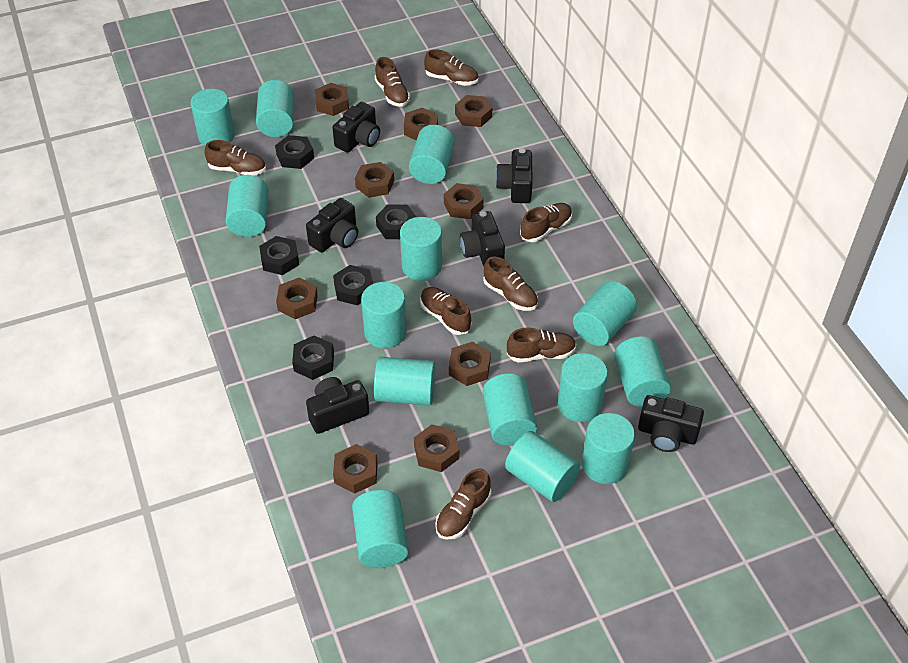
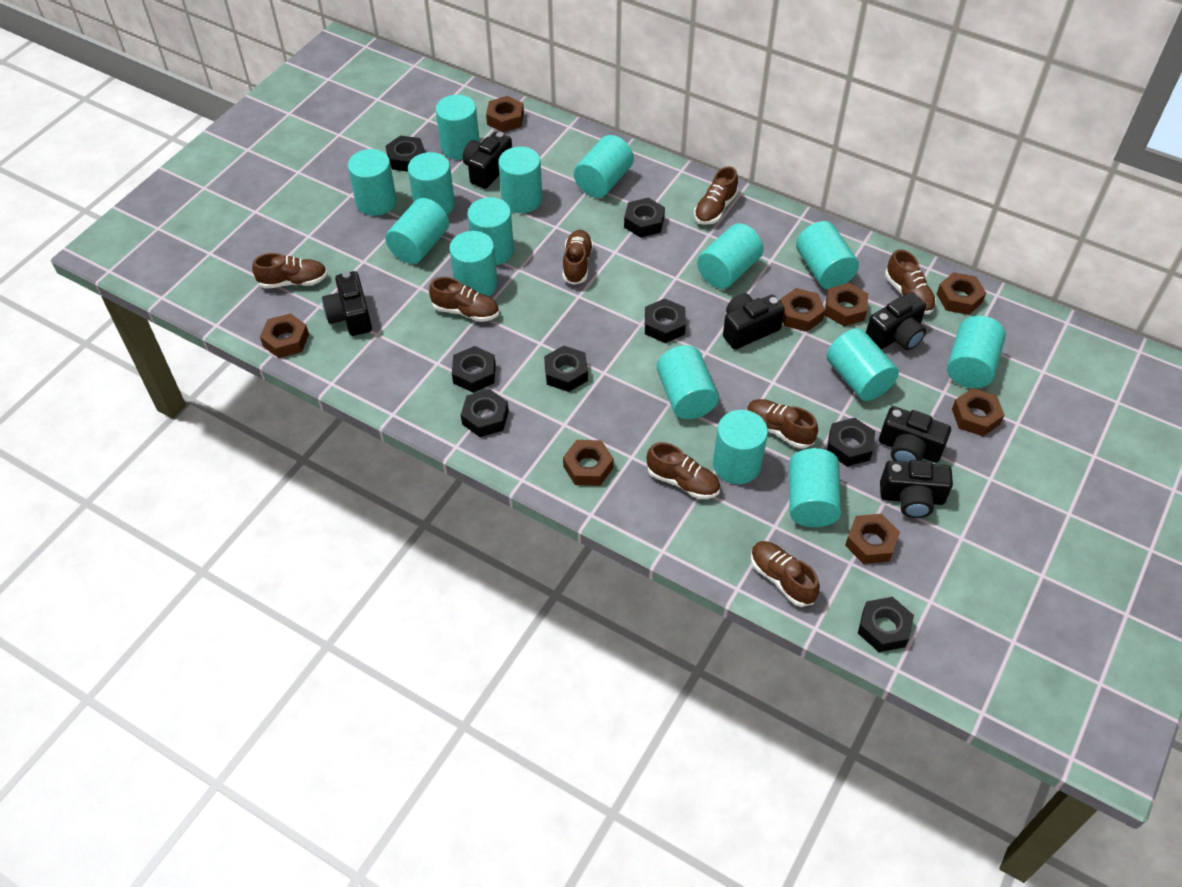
black nut: [259,236,299,275] [275,135,314,169] [292,336,334,380] [333,265,373,305] [376,204,416,239] = 5 -> [386,135,425,172] [452,346,496,393] [461,389,509,437] [544,346,588,392] [624,198,665,238] [645,299,686,343] [827,418,875,466] [858,597,914,652] = 8
brown nut: [276,278,318,319] [315,83,349,116] [333,444,378,494] [355,162,394,198] [404,108,438,141] [414,424,459,472] [444,183,484,219] [449,342,491,386] [455,95,492,127] = 9 -> [260,313,309,358] [486,96,524,132] [563,440,614,486] [780,288,825,332] [825,283,868,326] [845,514,900,564] [937,272,986,315] [952,388,1004,436] = 8
turquoise cylinder: [191,89,235,146] [225,175,269,237] [256,80,294,137] [352,490,408,568] [361,282,407,348] [374,357,435,405] [400,217,442,281] [409,125,455,184] [483,373,537,446] [505,431,580,502] [558,353,608,422] [573,281,637,346] [582,413,635,484] [614,336,671,407] = 14 -> [348,149,397,216] [385,198,449,264] [408,152,455,215] [436,95,480,160] [449,231,498,296] [467,197,514,265] [498,147,542,213] [574,135,634,198] [657,345,719,419] [697,223,764,289] [713,410,768,484] [789,448,841,527] [796,221,859,289] [827,328,899,401] [947,316,1006,388] = 15

